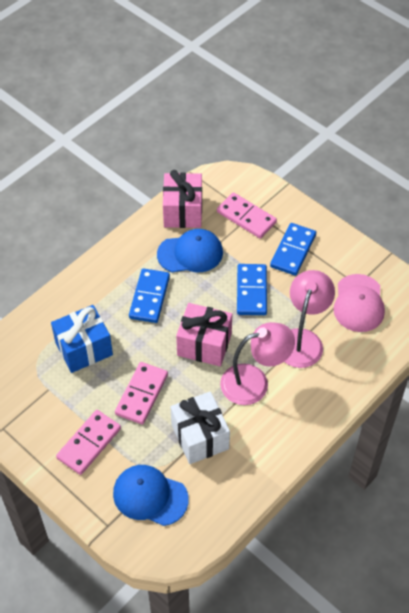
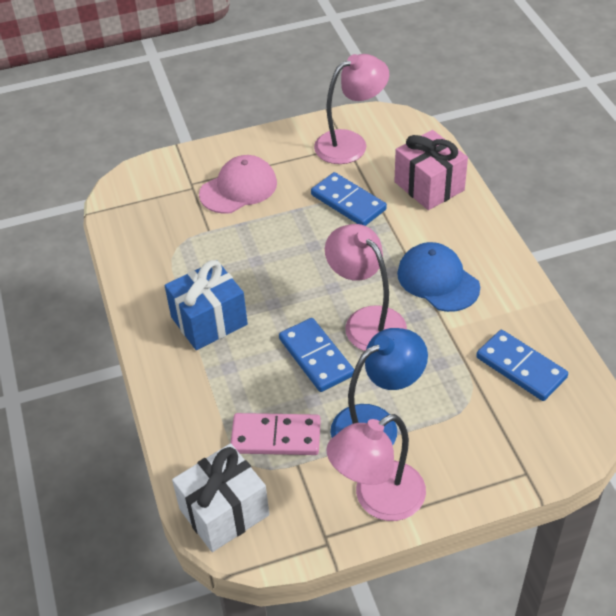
blue cap: [113,465,189,526] [157,229,223,273] = 2 -> [397,242,480,312] = 1
blue lamp: none = 0 -> [331,328,428,446] = 1
pink domino: [56,410,121,475] [115,362,168,424] [217,192,277,238] = 3 -> [231,413,321,455] = 1
pink gift: [163,170,202,228] [176,303,232,366] = 2 -> [394,130,468,210] = 1
pink lamp: [220,322,295,405] [285,270,335,368] = 2 -> [314,54,389,164] [325,224,407,351] [326,414,426,521] = 3

